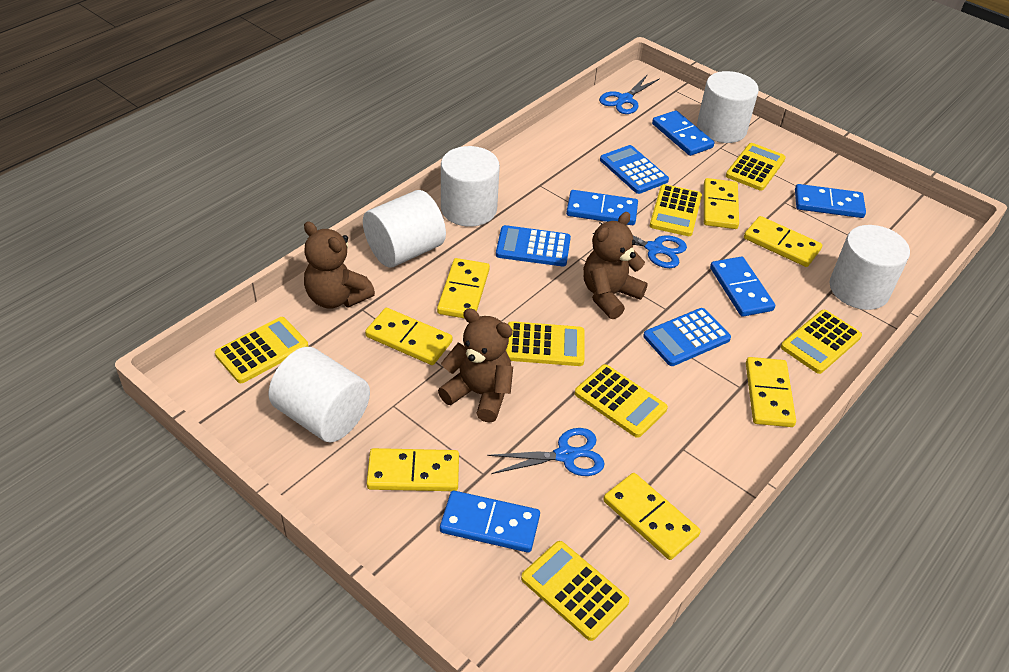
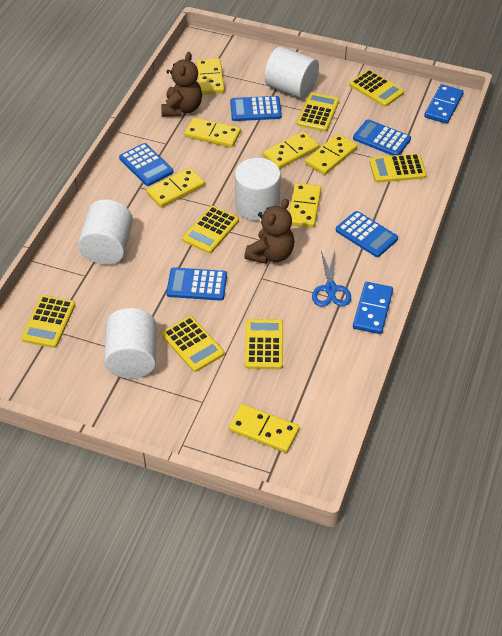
blue calculator: [496,225,571,266] [600,145,669,194] [643,308,731,366] = 3 -> [119,143,173,186] [166,267,227,301] [230,96,282,121] [336,211,398,257] [353,119,411,156] = 5
blue domino: [440,491,540,553] [566,190,638,225] [652,111,714,156] [710,257,775,317] [795,184,866,218] = 5 -> [353,282,393,334] [424,84,464,124] = 2
blue scissors: [487,428,605,476] [593,222,687,268] [599,74,659,114] = 3 -> [312,251,351,307] = 1
brown teddy bear: [304,221,375,309] [438,308,513,423] [583,212,648,319] = 3 -> [161,52,202,116] [244,199,294,264] = 2
white cylinder: [268,347,370,443] [363,190,446,268] [441,146,500,227] [697,71,759,143] [830,225,910,310] = 5 -> [78,199,133,265] [104,308,156,378] [235,158,281,221] [264,46,319,99] = 4

